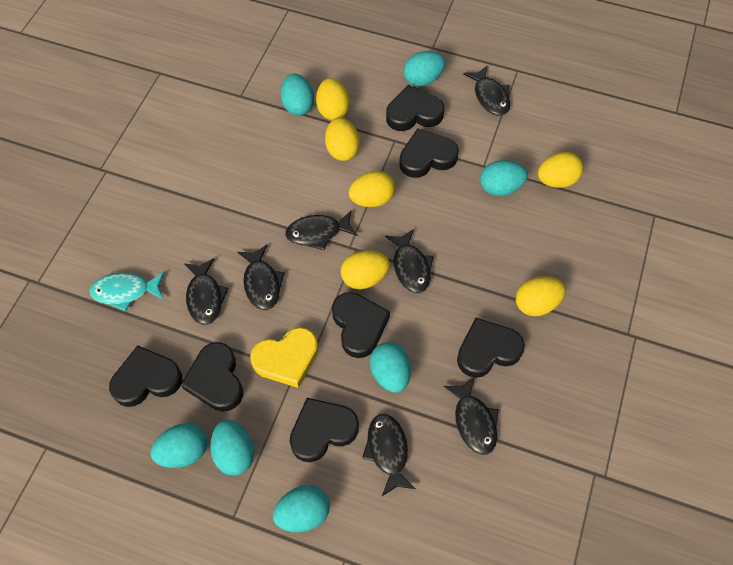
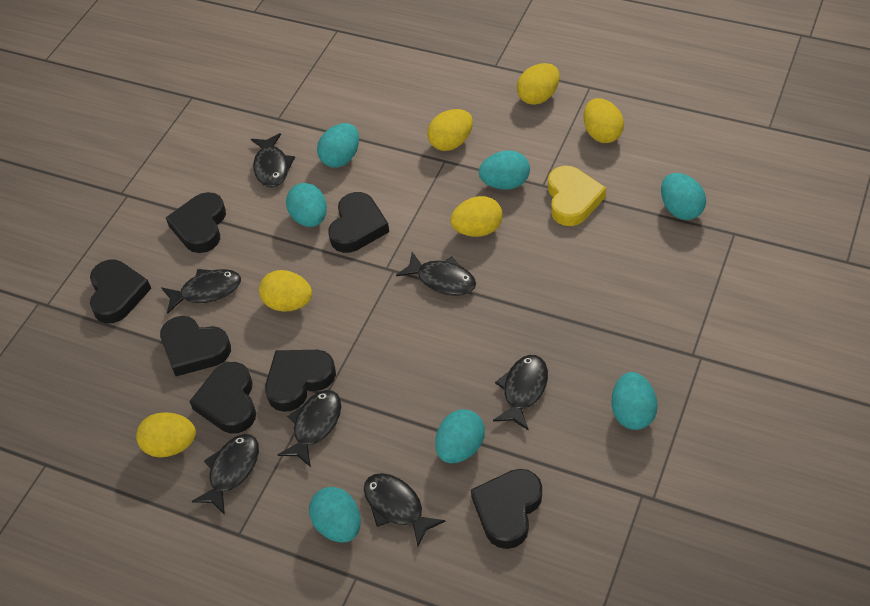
turquoise fish: [90,272,165,311] = 1 -> none = 0

